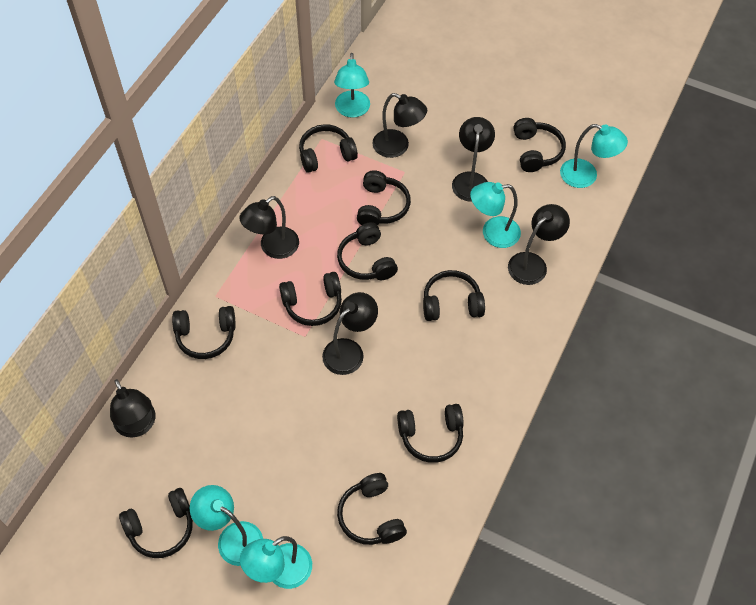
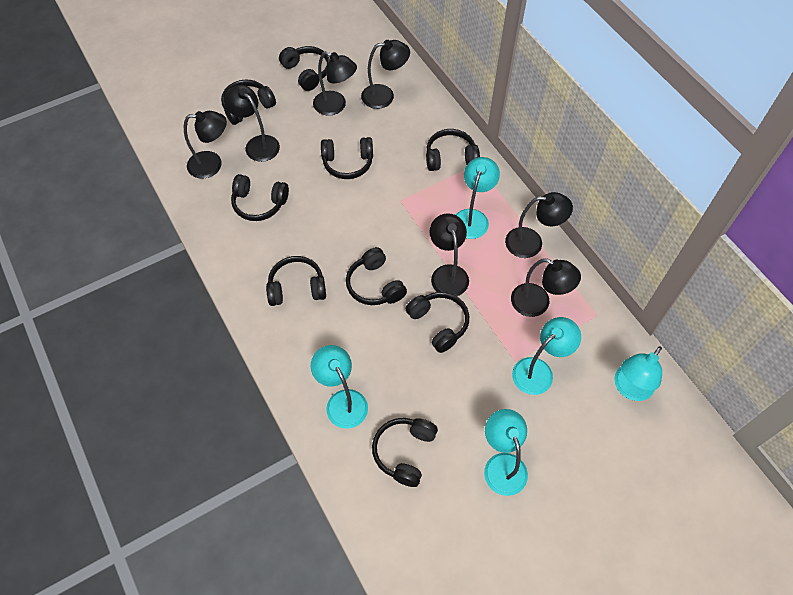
black headphones: [119,488,193,558] [172,306,236,359] [279,272,342,326] [299,124,358,173] [337,222,398,280] [337,473,407,545] [357,170,411,225] [397,404,464,463] [423,270,485,321] [514,118,566,172] = 10 -> [221,80,276,125] [231,174,289,221] [266,256,326,306] [279,46,330,91] [321,137,373,179] [346,247,407,305] [372,418,438,487] [406,292,469,353] [426,129,480,171] = 9
black lamp: [110,379,156,438] [239,196,299,259] [322,292,378,375] [372,93,427,158] [452,117,495,202] [508,204,570,285] = 6 -> [184,111,227,179] [224,85,280,162] [313,51,357,116] [361,40,410,109] [429,213,469,296] [505,192,573,258] [511,258,581,317] = 7

